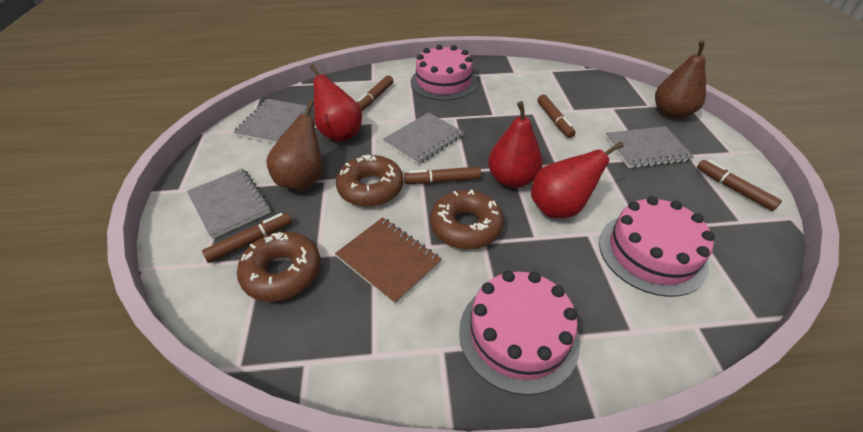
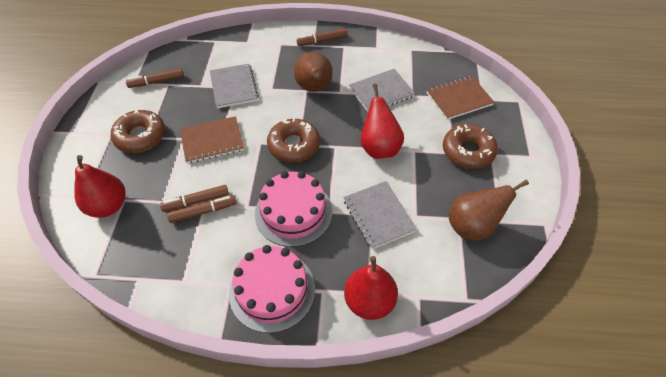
brown marker: [202,213,292,263] [357,75,393,111] [404,167,481,184] [537,94,576,138] [697,160,782,211] = 5 -> [126,68,184,88] [160,185,229,212] [167,195,237,223] [297,28,348,46] = 4
brown notebook: [335,217,442,305] = 1 -> [180,116,244,164] [427,76,495,120] = 2
grey notebook: [187,168,271,239] [234,99,307,144] [383,113,464,165] [606,126,694,168] = 4 -> [210,64,259,108] [343,181,417,249] [349,69,415,112] = 3
pink cake: [411,44,477,101] [459,271,580,395] [599,196,715,297] = 3 -> [229,245,315,333] [255,171,332,247] = 2

